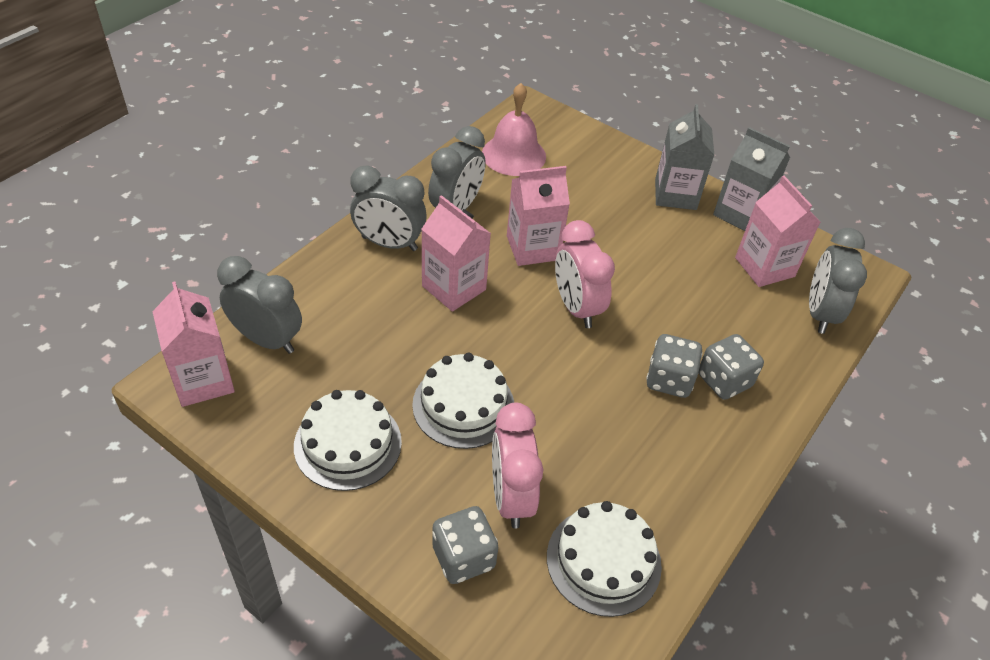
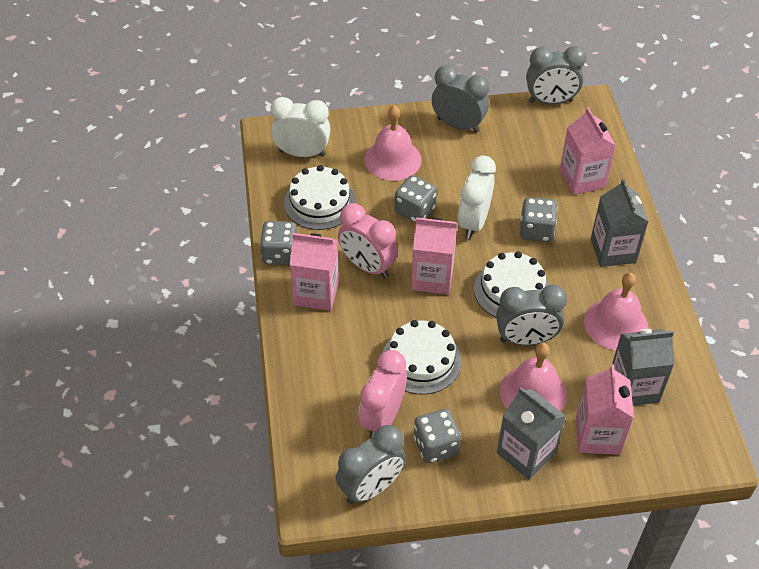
grey carton: [655,104,714,210] [713,127,790,231] = 2 -> [497,387,566,479] [591,179,649,267] [612,329,674,406] = 3
grey dice: [432,506,498,584] [646,334,703,398] [699,334,764,400] = 3 -> [260,221,297,265] [395,175,437,223] [414,409,461,463] [520,197,557,242] = 4
pink bell: [482,83,546,176] = 1 -> [364,105,422,181] [500,343,567,411] [584,273,648,350] = 3
white clock: none = 0 -> [270,97,331,157] [458,155,496,239] = 2

